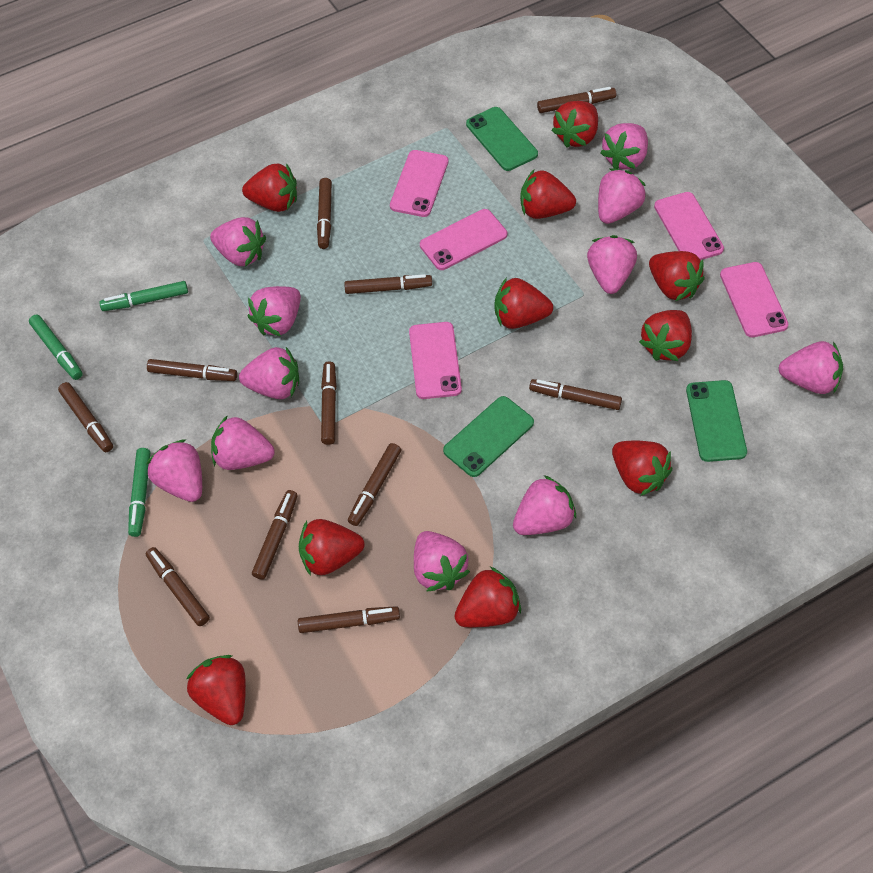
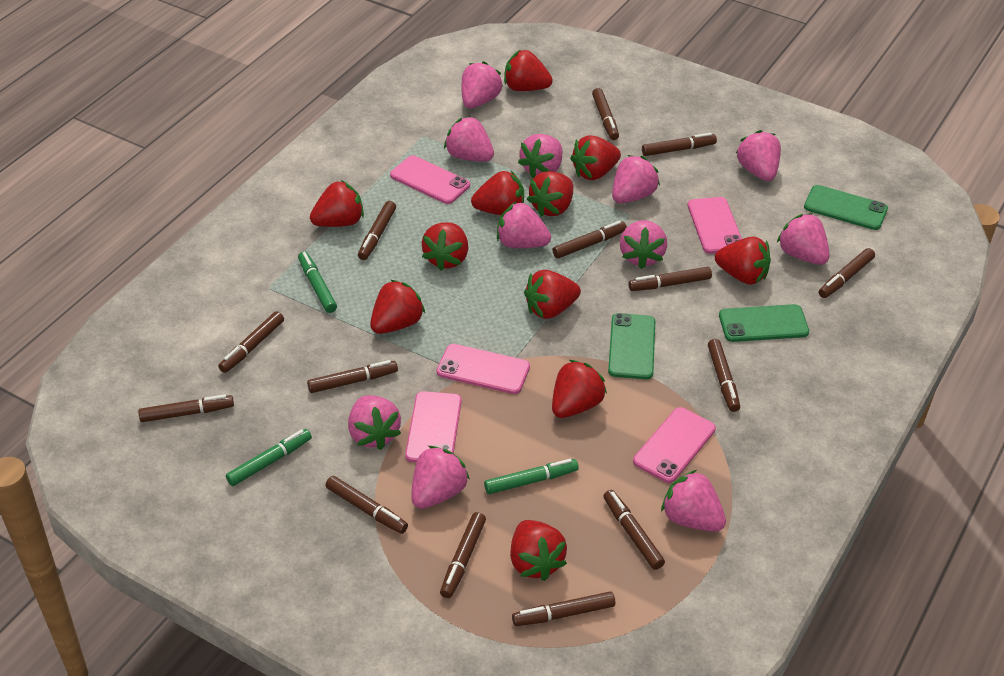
brown marker: [58,382,113,452] [146,547,210,626] [147,359,237,381] [252,490,298,580] [298,606,400,633] [317,178,332,249] [321,362,337,445] [344,274,432,294] [348,443,401,526] [529,379,622,410] [537,87,616,113] = 11 -> [138,394,234,422] [218,311,284,373] [307,360,398,393] [326,476,408,534] [358,201,396,260] [440,512,486,598] [512,591,615,626] [552,221,627,258] [592,88,619,140] [603,490,665,570] [628,267,712,291] [642,133,717,156] [708,339,740,412] [819,248,875,298] = 14
red strawberry: [187,655,246,725] [242,163,297,212] [299,519,364,576] [454,567,521,627] [494,277,553,329] [520,170,576,219] [551,101,598,148] [612,441,672,496] [639,310,692,361] [649,251,705,301] = 10 -> [310,180,364,227] [370,280,425,334] [422,222,468,271] [471,171,524,215] [504,50,553,91] [510,520,567,581] [524,270,581,319] [527,171,573,217] [552,360,607,418] [570,135,621,180] [715,237,771,285] = 11

